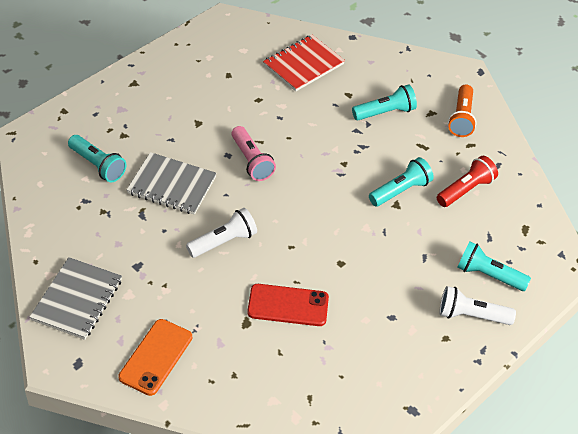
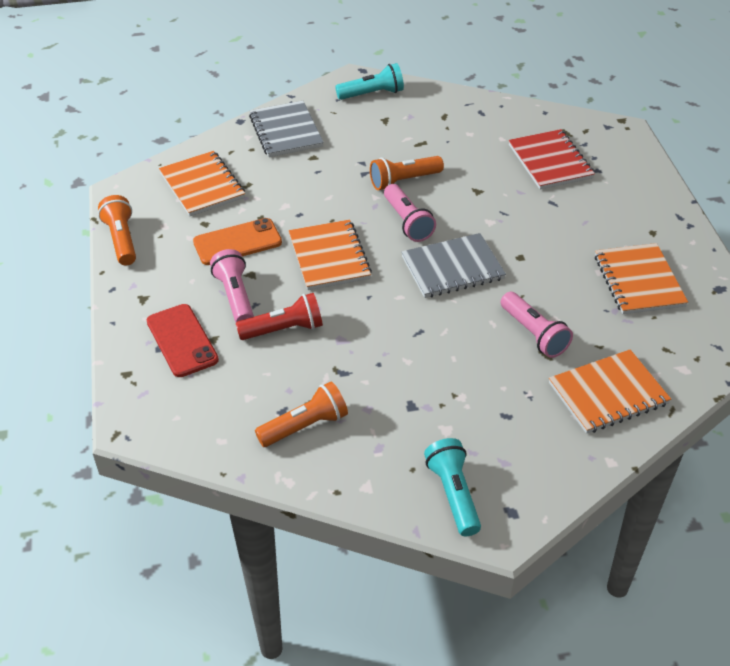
orange flashlight: [448,84,477,137] = 1 -> [98,195,136,266] [255,382,348,447] [370,156,444,190] = 3
orange notebook: none = 0 -> [159,151,245,216] [289,220,372,290] [549,349,671,434] [595,243,688,314] = 4
pink flashlight: [231,126,276,181] = 1 -> [210,249,254,322] [384,184,436,242] [501,292,573,358] = 3
turquoise flashlight: [68,135,126,182] [352,84,417,120] [369,157,434,206] [457,241,531,291] = 4 -> [335,63,404,100] [424,438,481,536] = 2
white flashlight: [186,208,257,258] [439,286,516,325] = 2 -> none = 0

